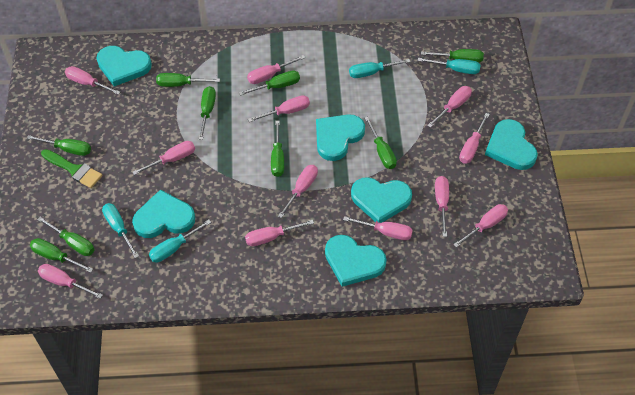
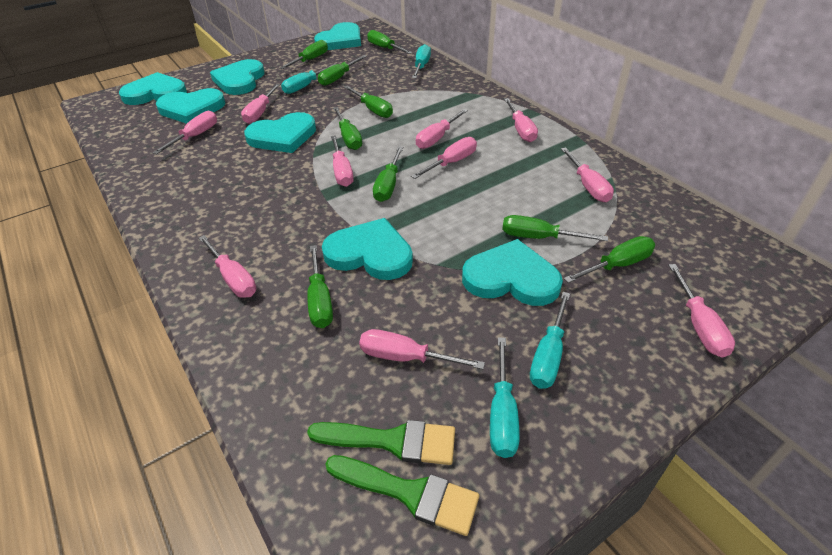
green brush: [41,149,102,188] = 1 -> [307,420,455,465] [325,455,479,536] = 2
pink screwdriver: [38,264,103,299] [65,66,120,95] [132,141,195,175] [245,219,314,246] [247,55,305,84] [248,95,310,122] [278,165,318,218] [343,216,413,240] [427,86,472,128] [435,176,449,237] [453,204,508,248] [459,113,490,164] = 12 -> [153,111,217,154] [199,235,256,298] [241,84,280,124] [331,135,354,187] [359,329,485,369] [411,137,477,179] [416,109,468,149] [504,98,538,142] [561,148,614,202] [668,264,735,358] = 10
turquoise heart: [96,46,152,86] [132,190,195,238] [316,114,365,161] [325,235,387,287] [351,177,412,223] [485,119,538,170] = 6 -> [119,72,187,105] [156,88,225,124] [210,59,265,95] [244,112,316,153] [314,22,361,50] [322,218,413,280] [462,239,563,306] = 7

